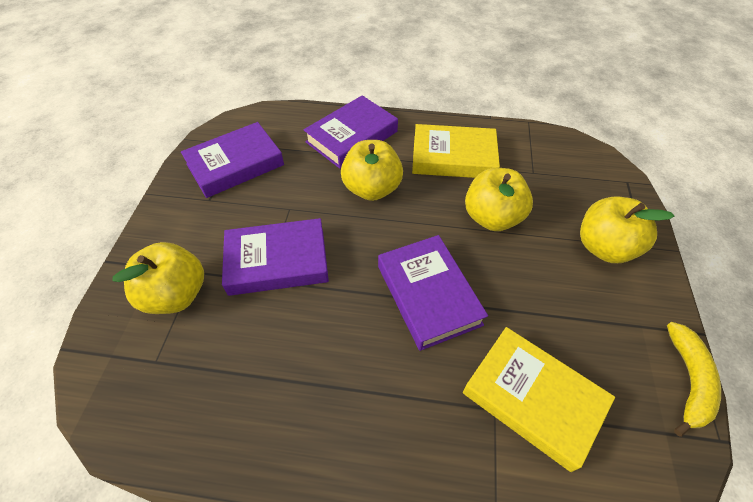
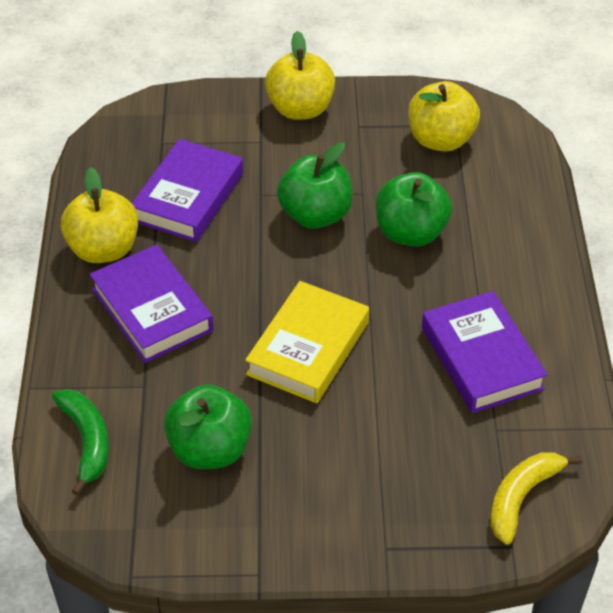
green apple: none = 0 -> [164,384,252,469] [277,142,352,229] [376,172,452,247] = 3
green banana: none = 0 -> [52,389,109,496] = 1
purple book: [181,122,284,198] [222,218,329,296] [304,95,398,169] [378,235,488,351] = 4 -> [90,244,213,363] [132,139,243,242] [422,291,548,413] = 3
yellow apple: [113,242,204,314] [341,140,403,201] [465,168,533,231] [580,196,675,263] = 4 -> [61,167,138,263] [265,31,335,120] [408,81,480,152] = 3
yellow book: [412,124,500,178] [463,327,615,472] = 2 -> [245,281,369,403] = 1

